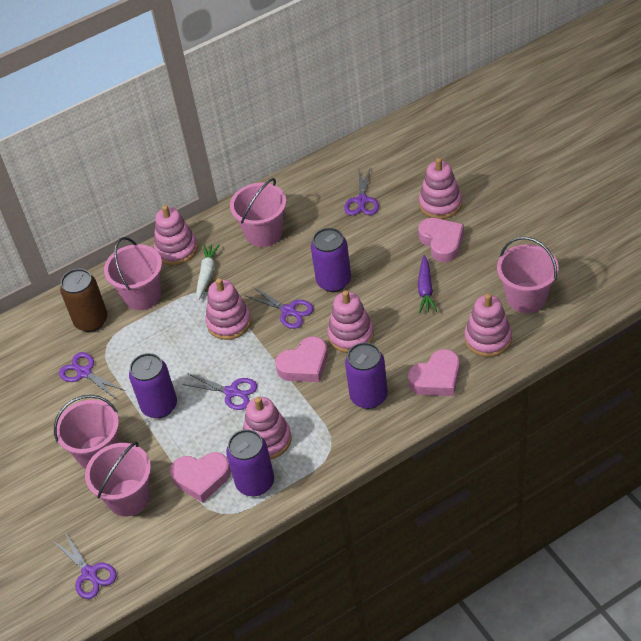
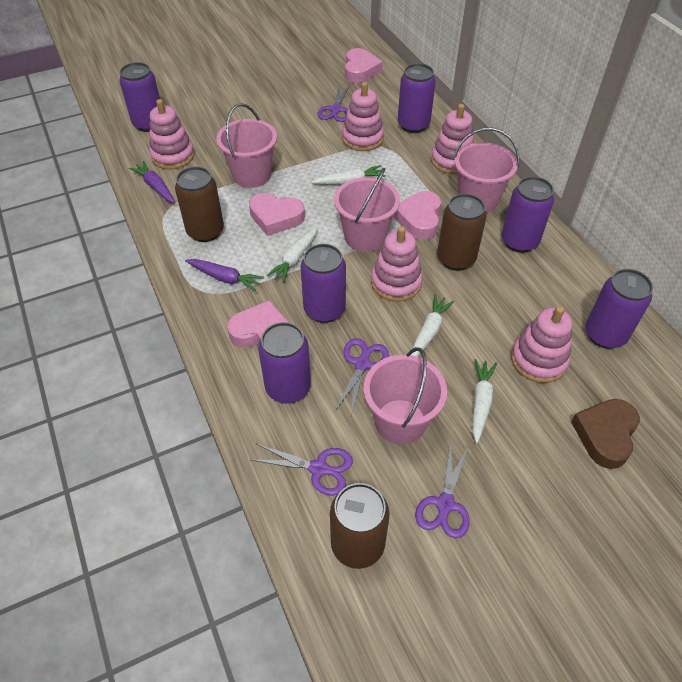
brown can: [60,269,108,332] = 1 -> [175,167,224,242] [330,483,390,569] [437,194,487,271] = 3
brown heart: none = 0 -> [571,399,640,469] = 1
pink bucket: [54,395,119,469] [85,442,151,517] [104,237,162,310] [230,178,286,247] [497,237,559,313] = 5 -> [216,103,277,188] [334,168,400,252] [364,347,447,445] [453,128,520,213] = 4
pink stacking toy: [154,205,198,265] [205,278,251,340] [243,397,292,459] [327,290,374,353] [419,158,462,219] [465,293,512,357] = 6 -> [149,99,194,170] [342,82,384,151] [371,226,423,302] [431,104,474,174] [511,306,572,383] = 5
purple can: [129,353,177,419] [226,429,274,496] [311,228,351,292] [345,342,388,409] = 4 -> [119,62,160,132] [258,322,311,403] [300,244,346,323] [398,63,436,133] [502,176,554,253] [585,269,653,349] = 6
purple carrot: [418,255,437,313] = 1 -> [129,161,175,203] [185,259,264,291] = 2
purple scissors: [53,533,117,599] [59,352,125,398] [182,373,257,410] [246,286,314,329] [344,166,379,215] = 5 -> [251,444,353,496] [317,85,350,122] [335,338,389,416] [415,442,470,538] = 4
white carrot: [196,244,220,300] = 1 -> [266,227,318,283] [311,165,386,184] [411,294,454,357] [473,359,497,443] = 4

